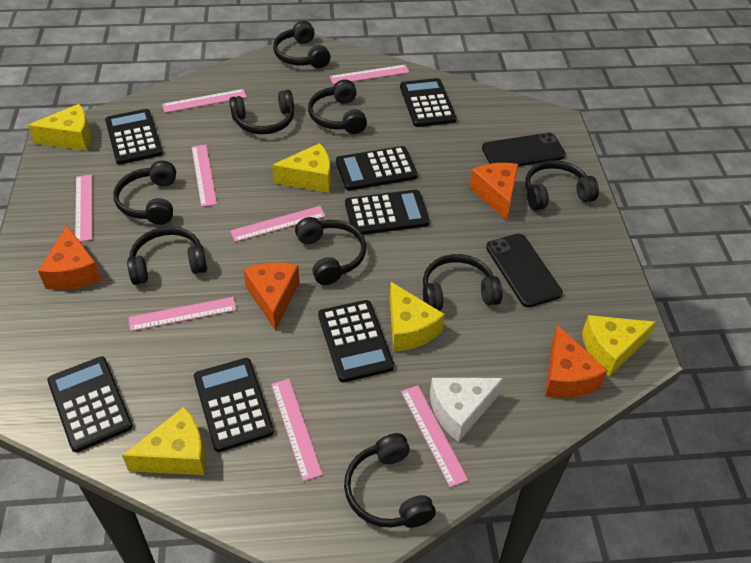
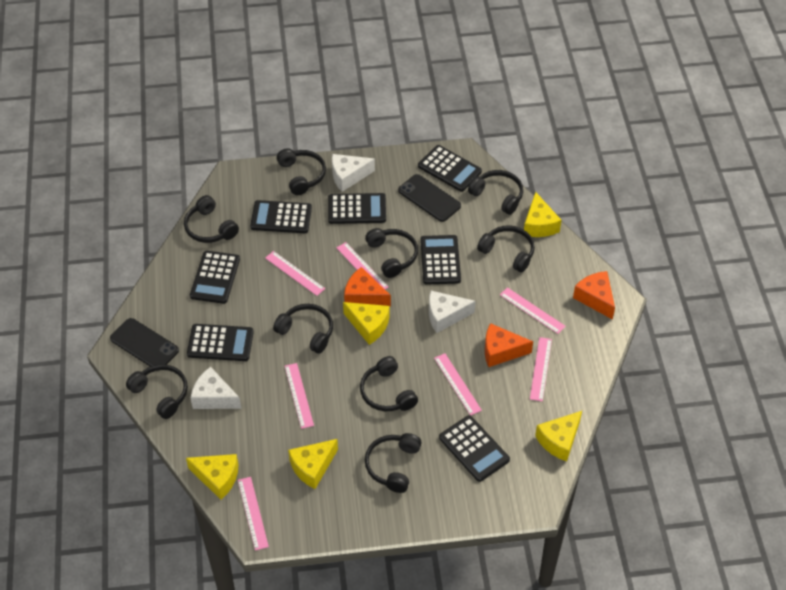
orange cheese: [38,225,101,290] [243,262,300,331] [469,163,519,221] [545,324,607,398] = 4 -> [344,267,391,307] [485,323,533,367] [573,271,615,320] = 3
pink ruler: [75,175,92,242] [129,297,237,331] [162,89,247,113] [192,145,217,207] [230,206,326,242] [271,379,323,481] [330,65,409,84] [401,385,468,487] = 8 -> [238,477,269,551] [265,251,325,296] [285,363,314,429] [336,242,388,289] [434,353,482,416] [500,287,566,334] [530,337,552,401] = 7
white cheese: [430,378,504,442] = 1 -> [191,367,241,409] [332,154,375,192] [429,291,476,333] = 3

